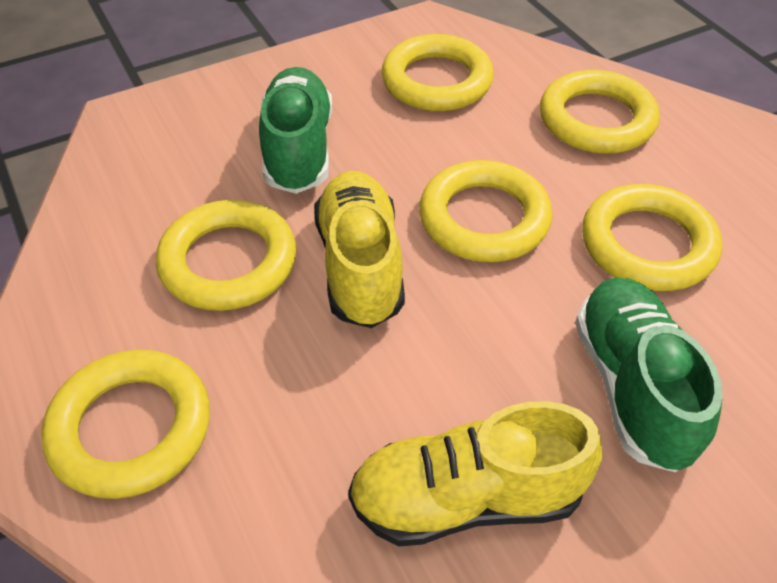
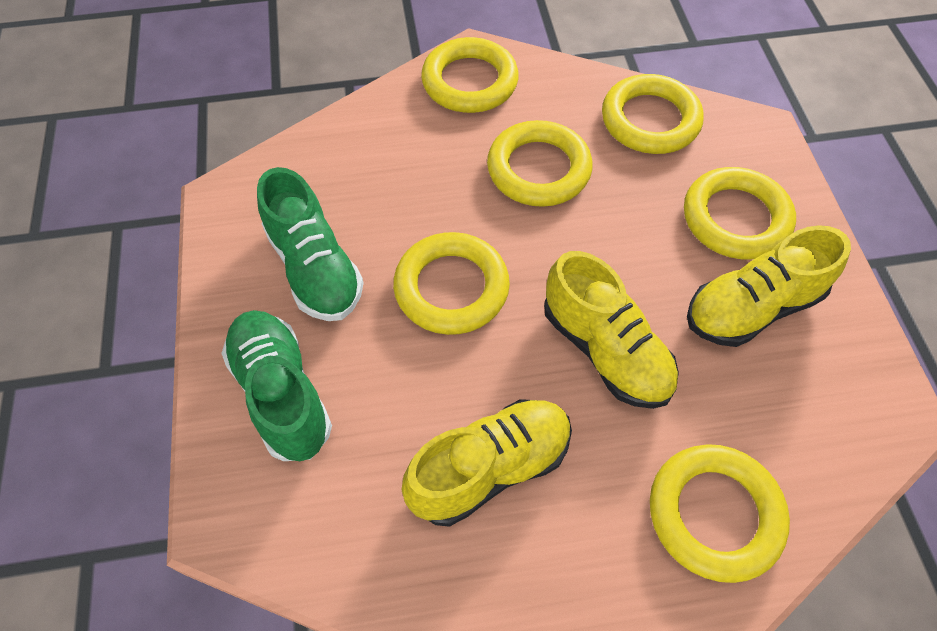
yellow shoe: [314,171,405,328] [348,401,602,547] = 2 -> [402,399,572,527] [544,251,679,409] [687,225,851,347] = 3

